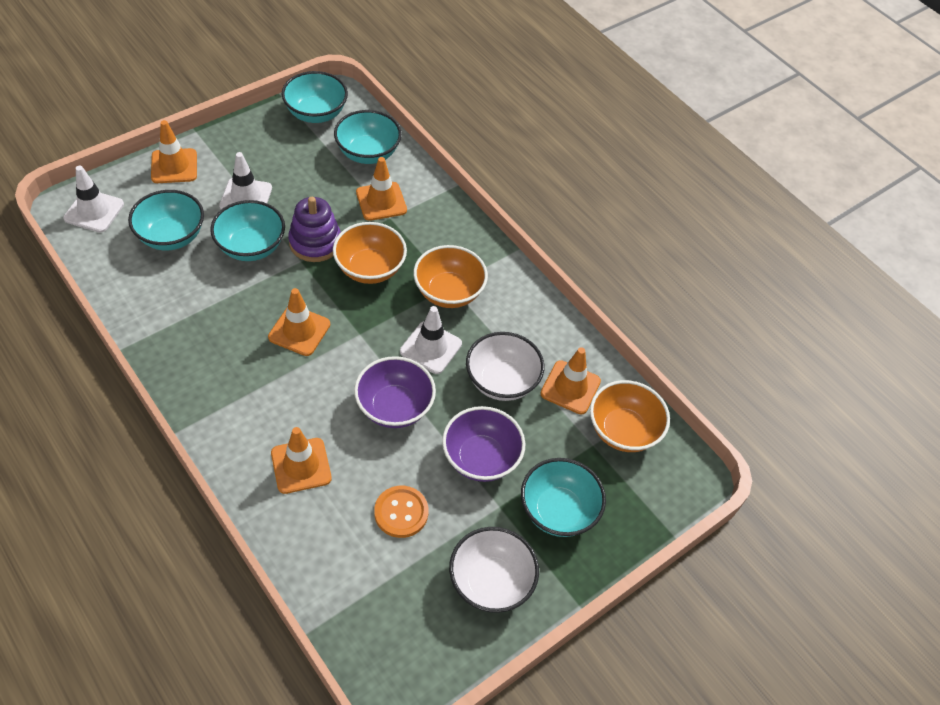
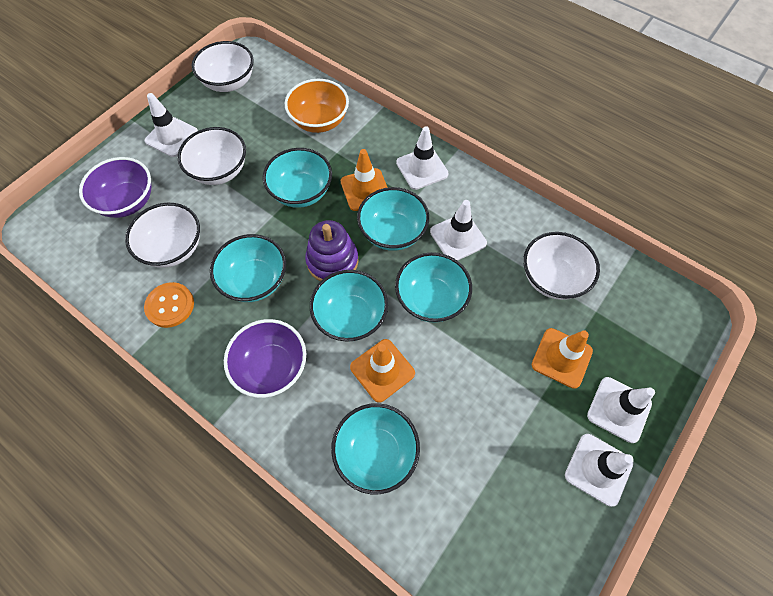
orange bowl: [333,222,407,284] [413,245,488,308] [590,380,670,452] = 3 -> [285,79,349,133] = 1
orange traffic cone: [151,120,197,183] [268,288,330,356] [271,427,332,494] [356,157,407,221] [540,347,601,414] = 5 -> [341,149,388,211] [350,339,415,403] [532,328,593,389] = 3
turquoise bowl: [128,190,204,250] [210,200,285,261] [282,71,348,123] [334,110,402,164] [521,458,606,537] = 5 -> [210,234,286,302] [263,148,332,208] [310,270,388,342] [331,403,420,494] [357,187,429,251] [395,252,472,322] = 6
white bowl: [449,527,539,613] [466,332,544,401] = 2 -> [125,203,200,268] [177,127,246,185] [192,41,254,92] [523,232,600,300] = 4
white traffic cone: [63,166,124,233] [219,152,272,210] [400,306,462,374] = 3 -> [145,93,198,157] [396,126,449,190] [430,200,487,261] [565,434,634,507] [587,377,655,443] = 5

